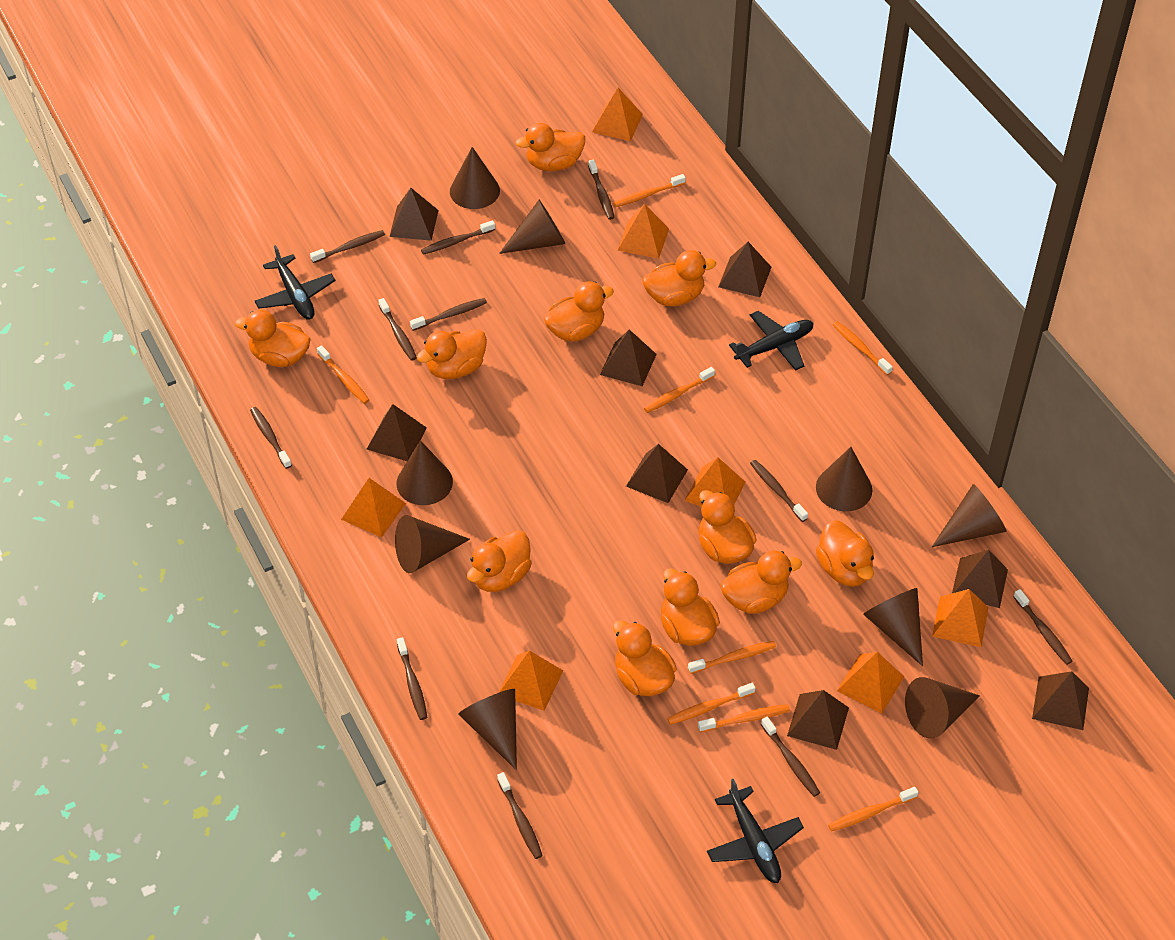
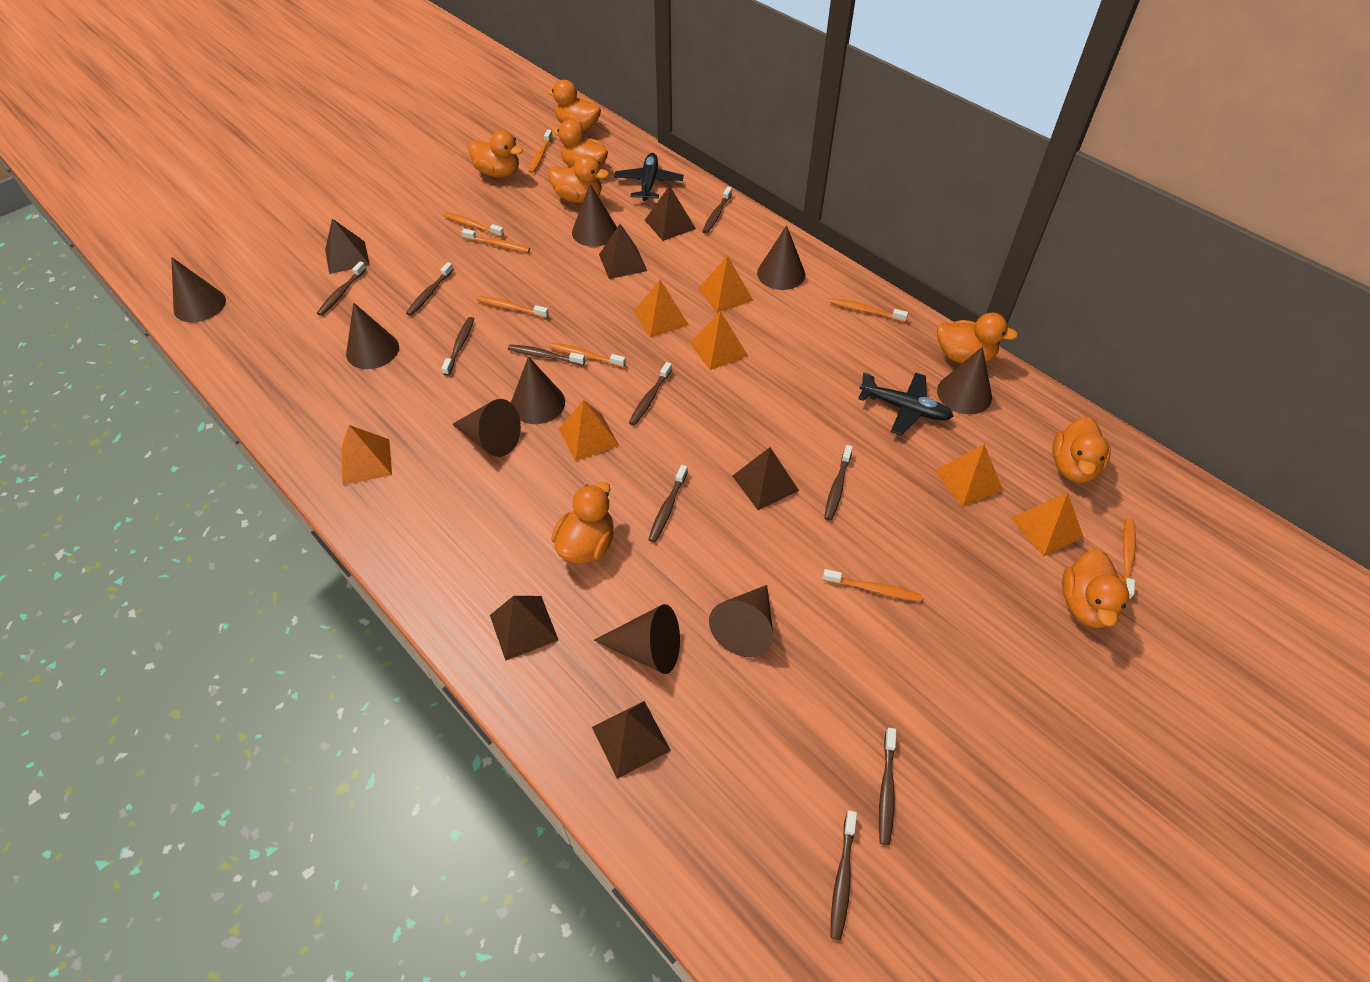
black plane: [255,245,335,320] [707,779,804,883] [729,311,814,371] = 3 -> [614,153,684,201] [858,372,954,435] = 2
brown pyramid: [367,404,427,461] [389,188,439,241] [600,329,657,386] [626,444,688,503] [718,242,772,297] [787,690,849,750] [952,550,1008,608] [1032,671,1089,730] = 8 -> [325,219,370,274] [490,596,558,661] [592,701,671,779] [599,224,647,279] [645,185,696,241] [733,447,799,510] = 6
brown toothbrush: [250,407,292,469] [310,230,385,263] [378,298,417,361] [397,637,427,720] [410,298,487,331] [421,220,495,255] [497,772,543,859] [588,160,615,220] [750,460,808,522] [761,717,820,797] [1014,589,1073,665] = 11 -> [317,261,366,316] [406,262,454,316] [441,317,474,376] [508,344,585,365] [629,362,672,426] [648,465,688,542] [702,187,732,234] [824,445,853,521] [830,810,857,940] [879,728,897,845] = 10
orange duck: [235,310,311,367] [417,329,487,379] [467,530,532,592] [516,123,585,171] [544,281,614,342] [613,620,677,696] [643,250,716,306] [661,568,720,646] [699,490,757,564] [721,550,802,614] [816,520,874,587] = 11 -> [469,131,523,177] [547,80,601,131] [549,155,609,203] [551,482,614,563] [552,120,608,168] [937,312,1018,363] [1052,417,1111,483] [1062,549,1129,628] = 8

